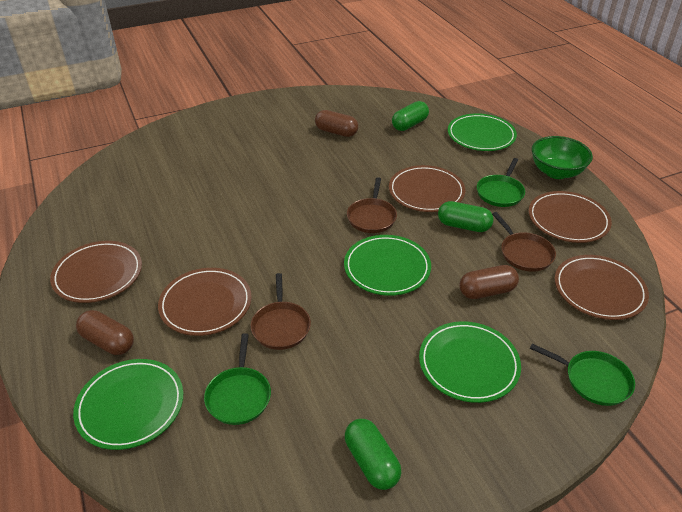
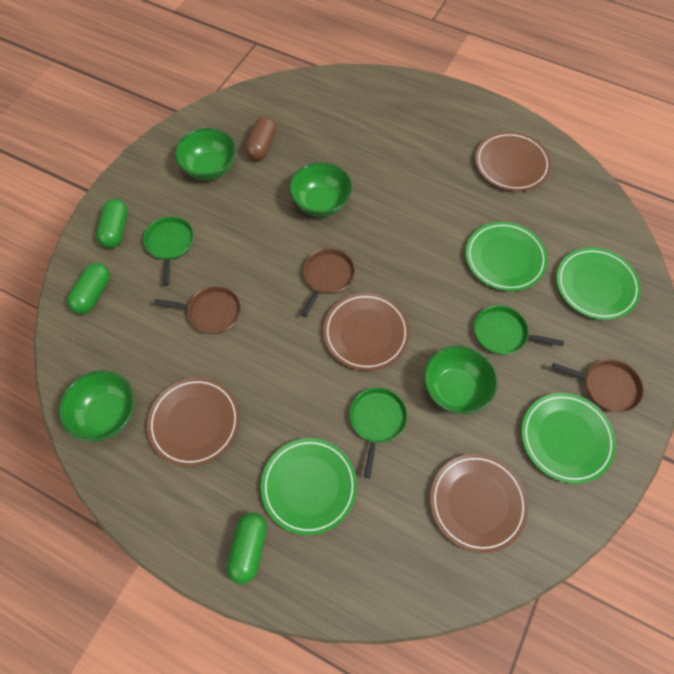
brown capsule: [76,310,134,355] [315,110,358,137] [459,265,519,299] = 3 -> [245,116,277,161] = 1
brown plate: [50,241,142,303] [158,268,252,336] [389,165,465,212] [528,191,612,243] [555,255,649,320] = 5 -> [147,378,240,467] [323,293,410,371] [430,454,528,553] [475,132,551,191] = 4
green bowl: [532,136,593,179] = 1 -> [59,370,135,442] [175,128,237,180] [289,162,353,217] [424,345,498,414] = 4

